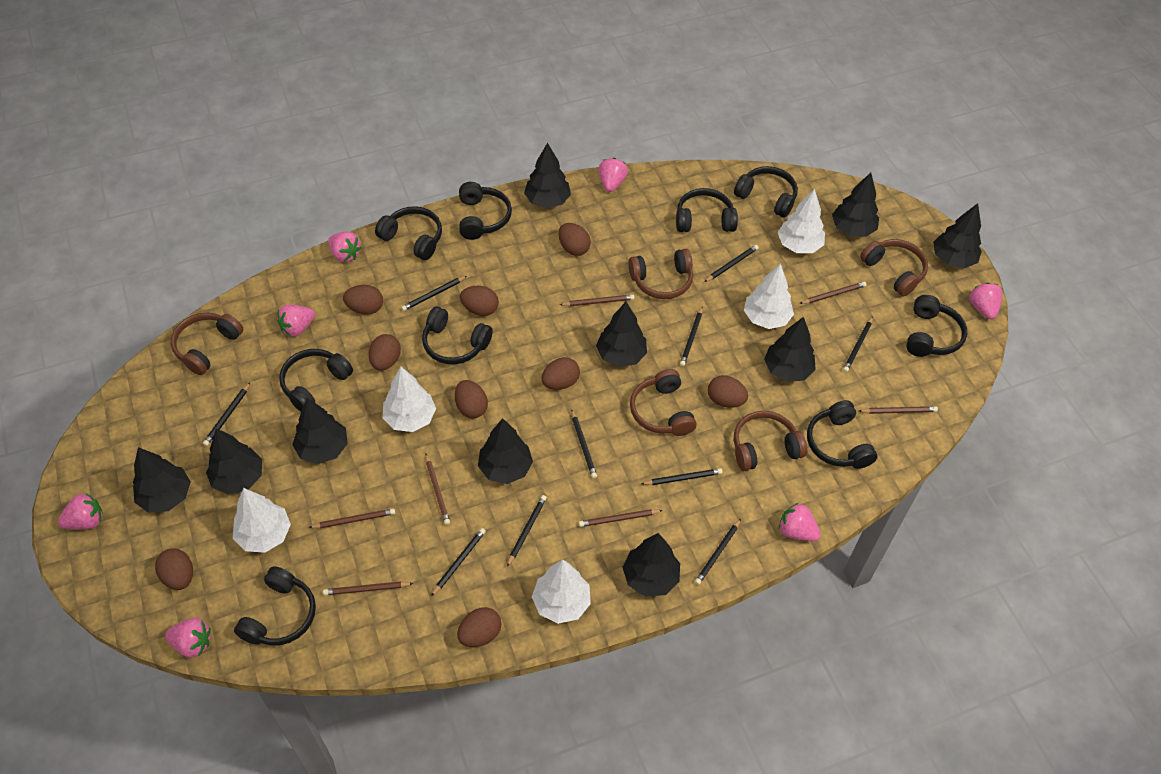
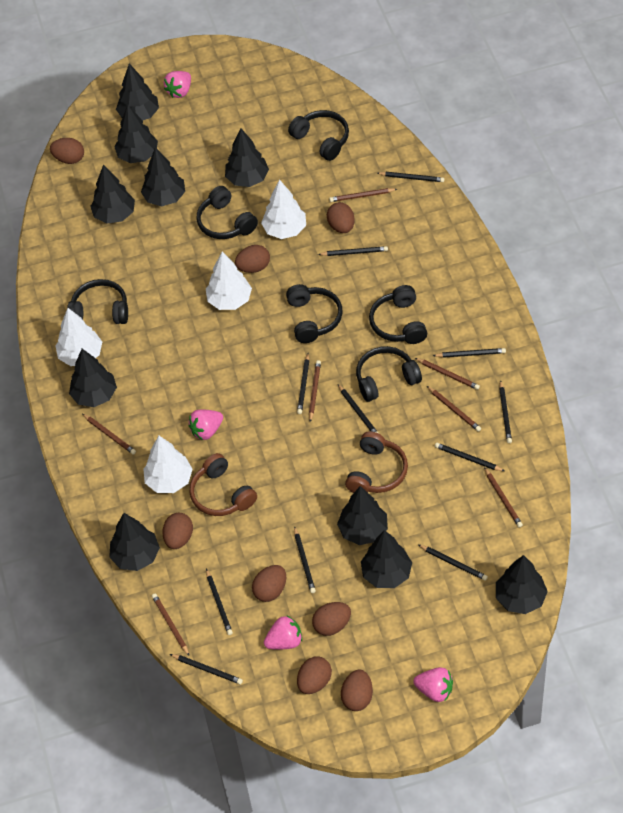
black headphones: [234,566,316,646] [279,349,353,411] [375,206,442,260] [422,306,493,364] [459,182,512,240] [676,188,738,232] [734,166,798,218] [807,400,877,469] [906,295,967,357] = 9 -> [67,279,128,324] [196,186,258,239] [286,284,343,343] [288,110,349,161] [356,346,422,402] [369,285,427,344] = 6
black pencil: [203,383,250,446] [401,276,467,311] [431,528,486,596] [507,495,547,567] [571,410,597,478] [642,468,723,485] [680,307,703,366] [695,519,741,585] [704,245,759,282] [843,317,873,372] = 10 -> [170,654,243,684] [206,569,233,635] [294,526,316,593] [297,353,309,414] [318,246,388,256] [338,384,379,434] [377,172,444,182] [418,545,488,581] [433,348,506,358] [435,443,504,471] [499,380,512,443] = 11
brown egg: [155,549,193,590] [343,285,383,315] [369,334,401,371] [455,380,488,419] [457,607,501,647] [460,286,499,316] [542,357,580,390] [559,223,591,256] [708,375,748,408] = 9 -> [50,138,84,164] [162,513,193,549] [235,245,270,273] [252,565,286,602] [297,657,332,694] [312,602,351,636] [327,202,355,233] [341,670,373,711] = 8
brown headphones: [171,313,243,375] [628,249,693,299] [630,369,697,436] [734,411,807,471] [860,239,928,296] = 5 -> [190,453,257,516] [345,431,408,493] = 2
pink strawberry: [58,493,103,530] [165,618,211,658] [277,305,315,337] [328,232,362,262] [598,158,628,192] [779,503,820,541] [969,283,1002,319] = 7 -> [164,71,191,98] [188,410,223,440] [264,616,302,650] [413,667,453,702] = 4
white tree: [233,488,291,553] [383,367,436,432] [532,559,591,624] [744,263,794,329] [778,189,825,253] = 5 -> [55,308,102,366] [143,435,193,493] [206,252,252,310] [261,179,306,239] = 4

